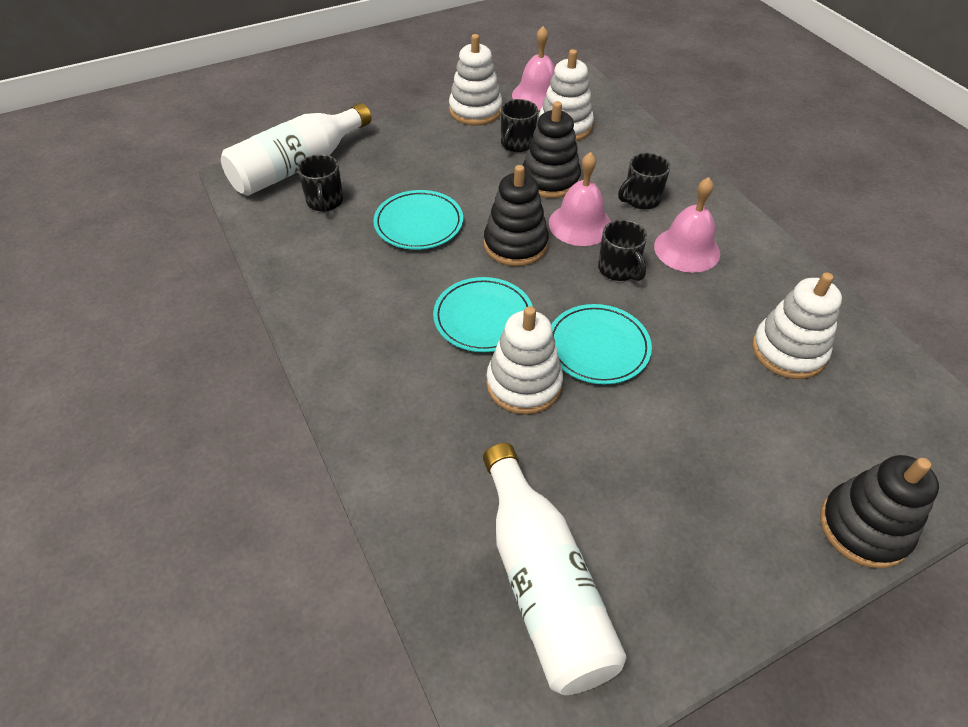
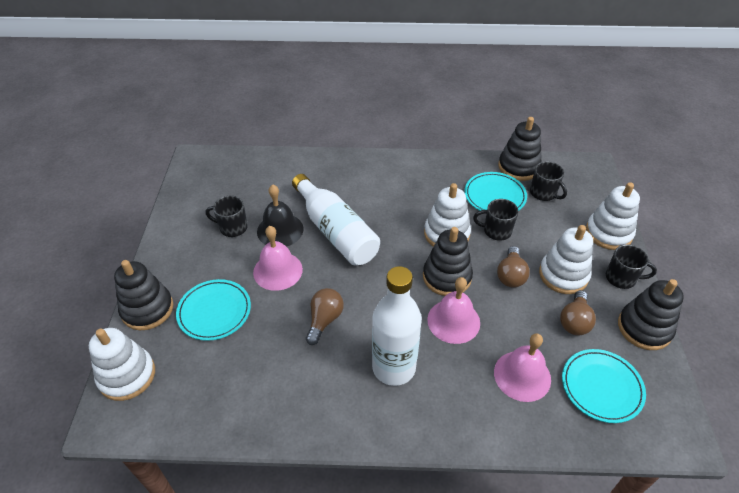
black bell: none = 0 -> [257,185,304,247] = 1
black stacking toy: [484,165,549,266] [522,101,581,198] [820,455,939,568] = 3 -> [114,260,173,330] [423,227,473,296] [498,117,542,181] [618,279,684,350] = 4
brown light bulb: none = 0 -> [306,288,344,345] [497,246,530,288] [560,290,596,335] = 3

